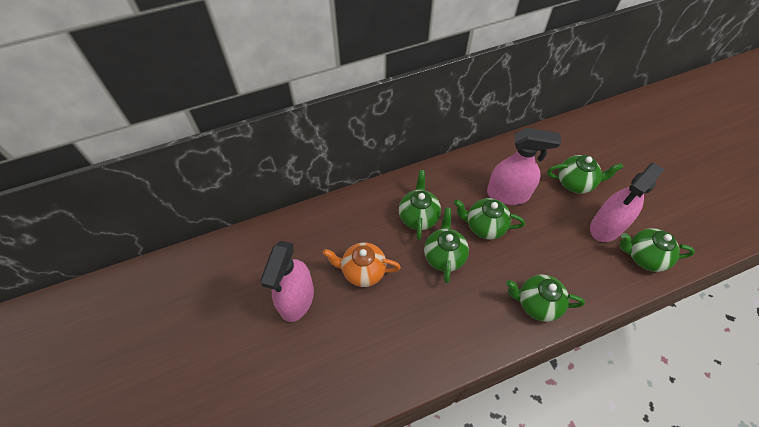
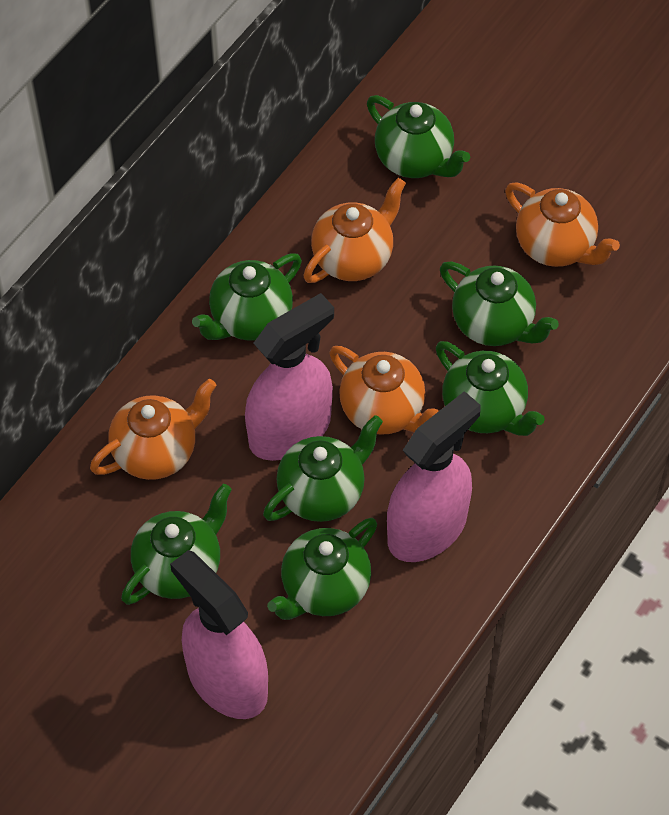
green teapot: [399,170,441,240] [424,208,469,283] [454,198,525,240] [506,274,585,322] [547,155,623,194] [620,228,695,272] = 6 -> [121,484,232,605] [192,253,302,340] [263,415,383,522] [267,518,377,620] [367,95,470,178] [436,341,545,436] [440,261,559,346] = 7
orange teapot: [323,243,401,287] = 1 -> [90,379,217,480] [303,178,406,283] [329,346,439,435] [505,183,620,267] = 4

